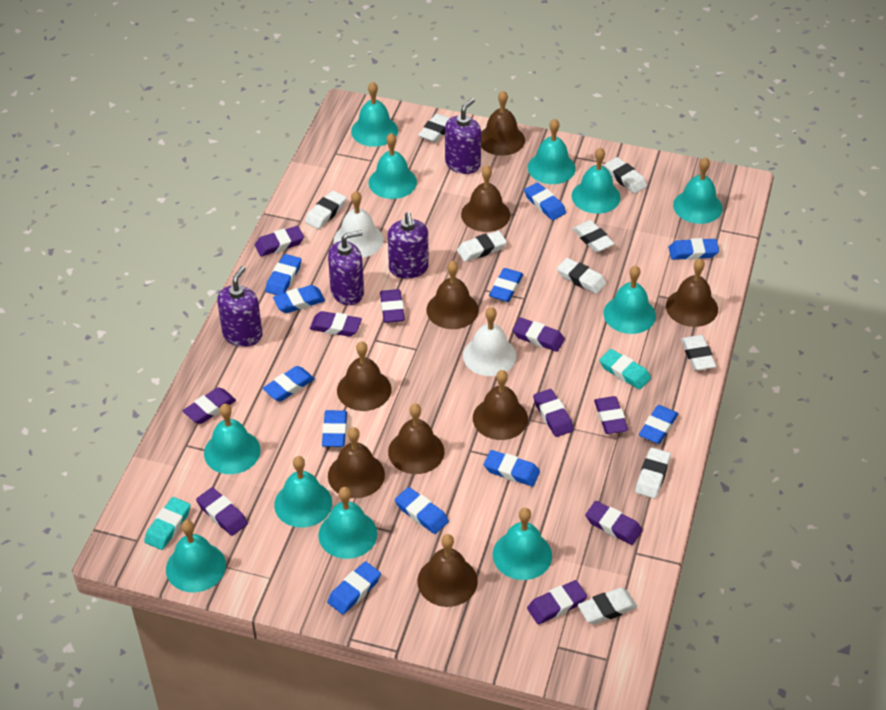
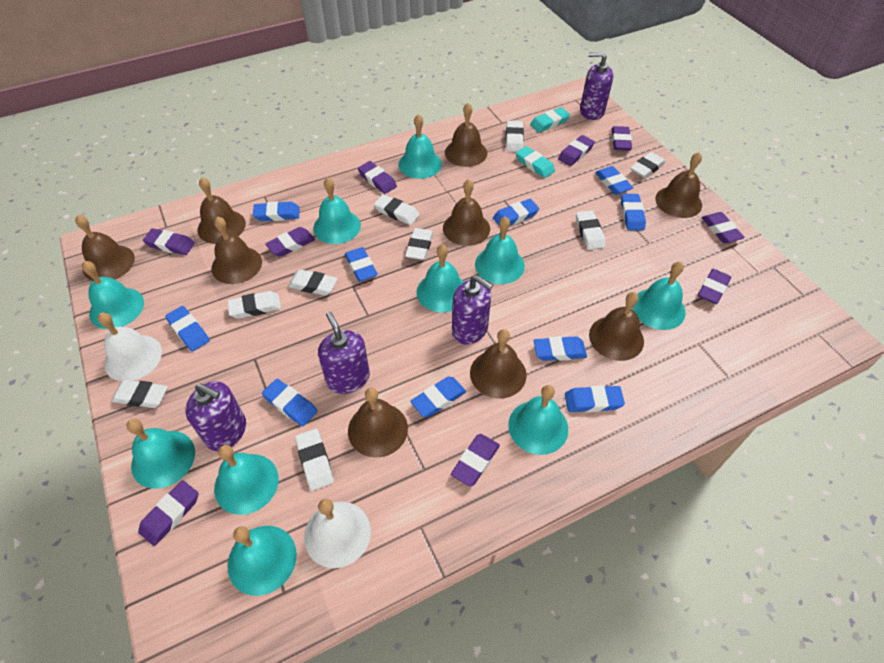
blue eraser: [263,366,315,401] [265,254,301,295] [273,285,325,313] [322,410,347,447] [327,561,381,614] [395,487,449,534] [484,450,540,486] [489,268,523,302] [524,182,566,220] [639,405,678,444] [669,238,719,260] = 11 -> [165,306,210,352] [253,201,300,221] [262,379,318,427] [345,247,378,282] [410,376,466,417] [493,199,539,226] [534,336,587,361] [565,385,625,412] [595,166,634,195] [621,194,646,230] = 10
purple eraser: [183,387,236,424] [196,487,248,536] [255,226,304,256] [310,311,362,337] [380,289,405,323] [512,318,565,352] [527,580,587,624] [533,389,574,437] [585,501,642,545] [594,396,628,434] = 10 -> [138,480,198,546] [143,229,195,255] [265,227,315,257] [358,161,397,194] [451,434,500,487] [558,135,595,166] [611,126,632,151] [698,269,731,304] [701,212,745,243] = 9
turquoise bell: [166,520,226,593] [204,404,261,474] [274,456,332,528] [318,487,377,559] [351,82,398,147] [369,133,417,199] [493,508,552,580] [528,119,576,184] [572,147,621,214] [603,266,656,334] [673,157,723,224] = 11 -> [82,261,144,329] [126,419,195,489] [214,445,279,515] [228,526,297,596] [313,177,361,244] [399,114,442,179] [417,244,464,312] [475,217,525,284] [508,385,568,455] [632,262,686,330] = 10

